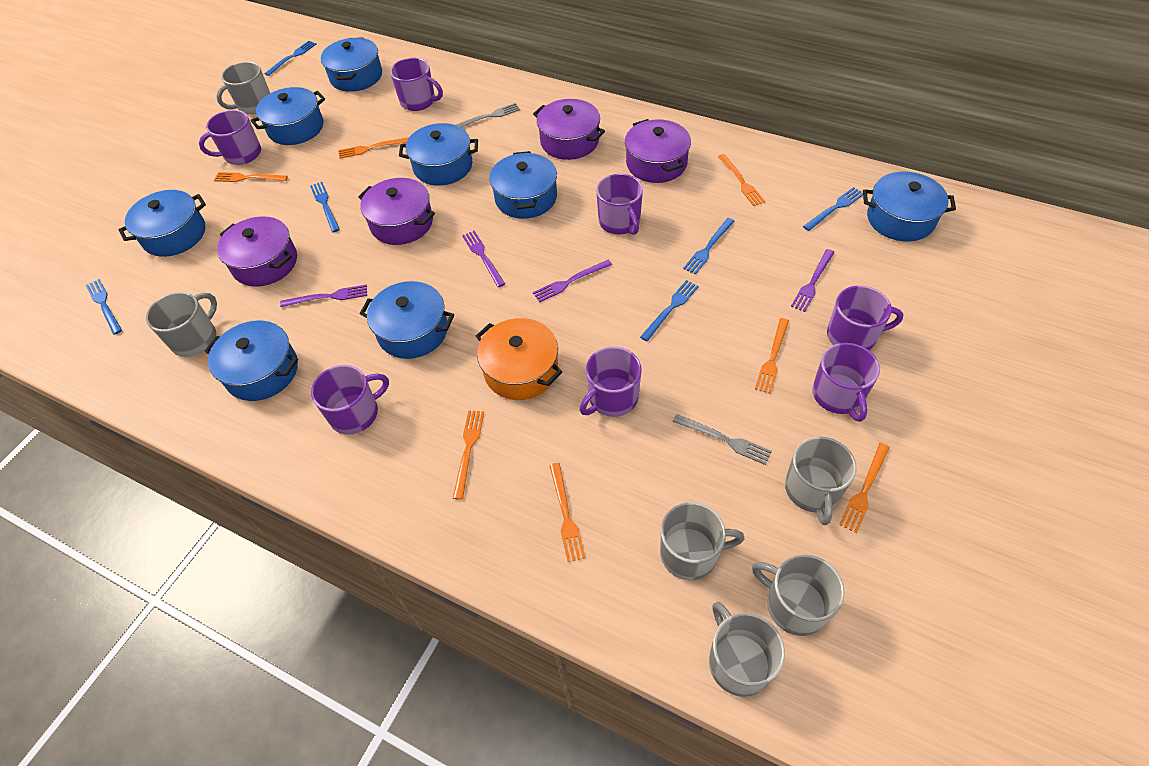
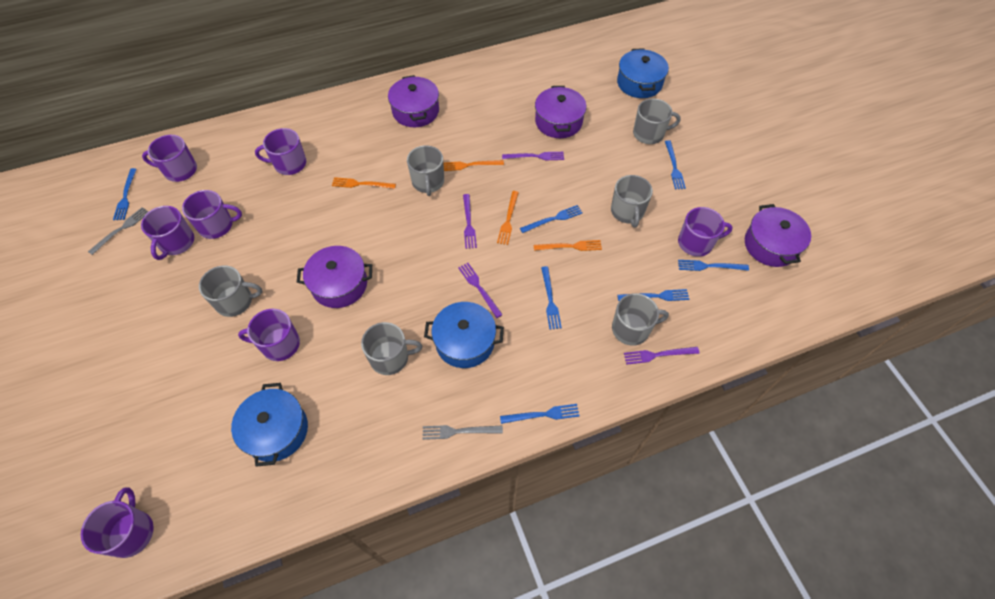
blue fork: [86,279,122,335] [264,41,316,76] [310,182,340,232] [640,280,699,341] [683,218,735,275] [803,187,863,231] = 6 -> [113,168,137,220] [500,404,579,424] [520,205,583,233] [541,266,562,330] [617,289,689,301] [665,140,686,189] [678,260,749,271] = 7
blue pot: [118,190,206,257] [204,321,298,401] [251,87,325,145] [321,37,382,92] [360,281,454,359] [399,123,478,185] [489,151,557,219] [863,172,956,241] = 8 -> [231,383,308,467] [424,302,504,368] [617,48,669,98] = 3
orange fork: [214,172,288,182] [339,137,409,158] [453,410,484,500] [549,463,585,562] [718,154,765,206] [755,318,789,394] [839,443,890,533] = 7 -> [332,177,396,189] [444,160,504,171] [497,191,519,245] [534,240,602,251] = 4
orange pot: [476,318,562,400] = 1 -> none = 0

